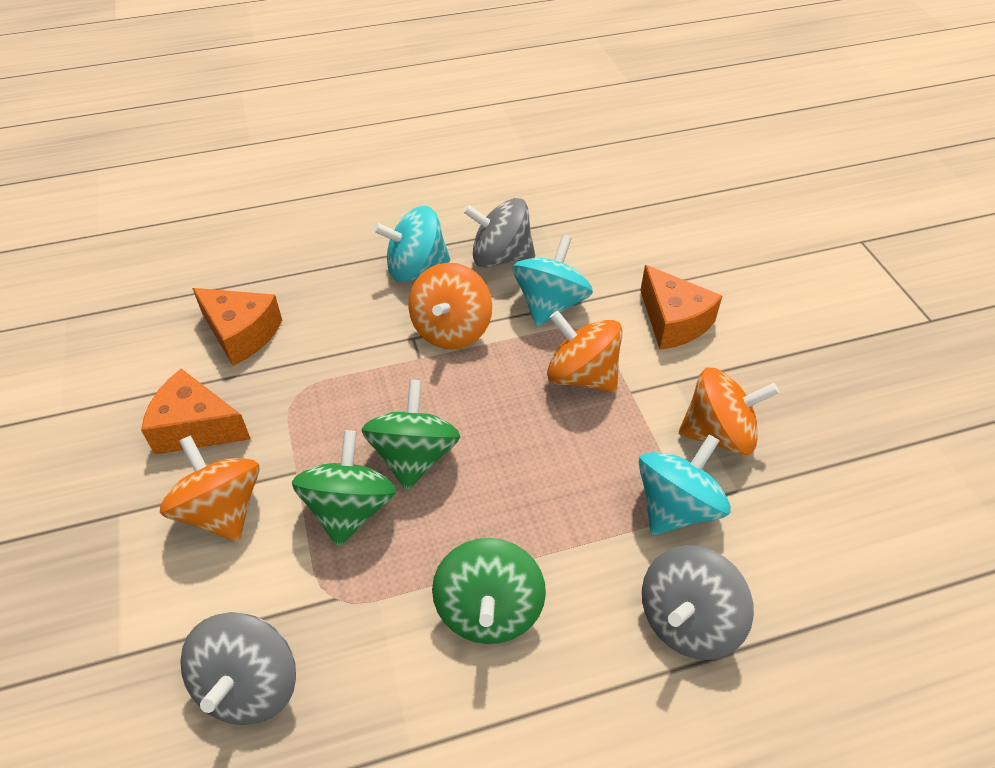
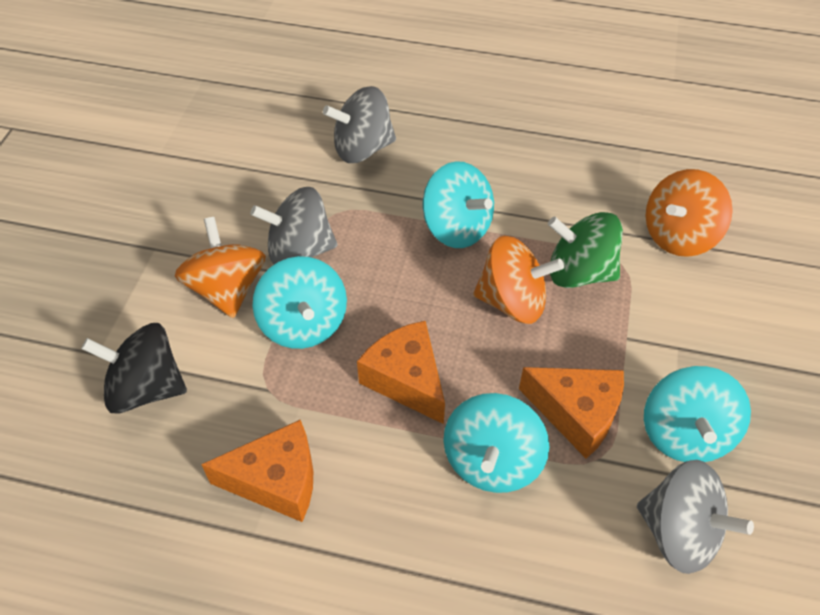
black spinning top: none = 0 -> [81,323,187,414] = 1
green spinning top: [292,430,397,547] [361,380,460,490] [432,538,546,644] = 3 -> [548,212,623,288] = 1
orange spinning top: [160,435,260,542] [408,263,492,349] [547,311,623,392] [679,368,779,455] = 4 -> [175,217,266,318] [473,236,564,324] [645,169,733,257] = 3
turquoise spinning top: [373,206,450,282] [513,235,593,327] [638,434,731,535] = 3 -> [253,256,347,349] [423,161,494,248] [443,393,549,493] [644,366,751,462] = 4

